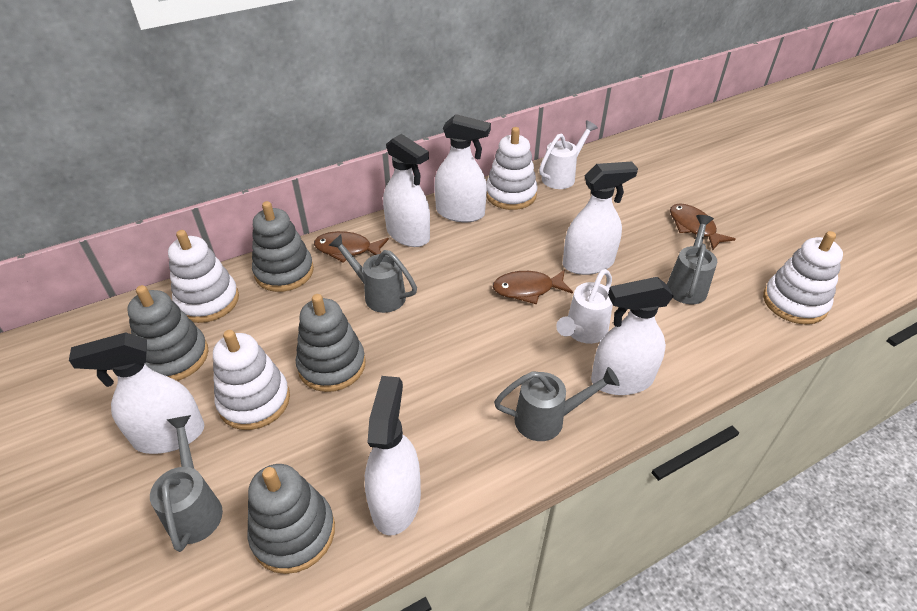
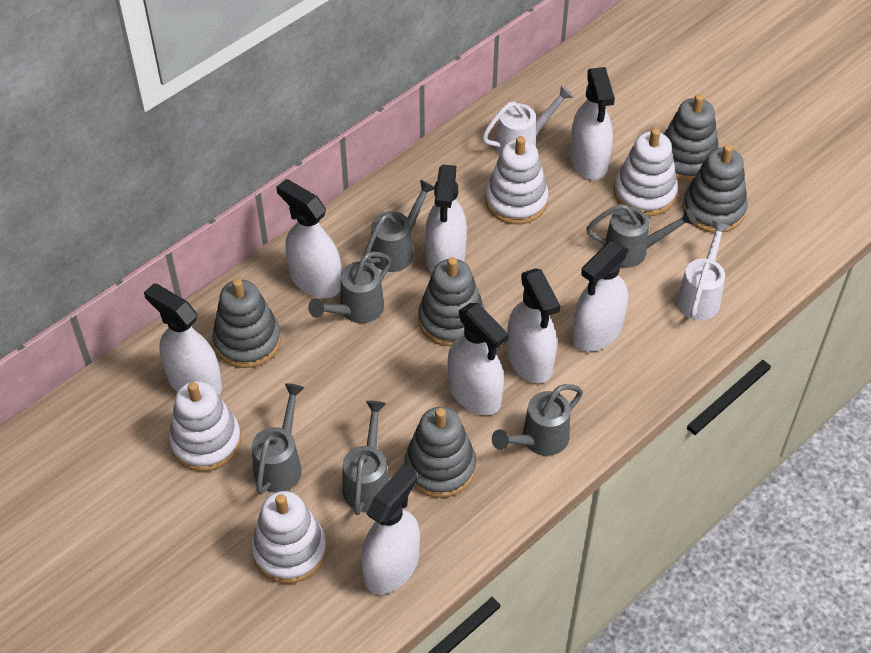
brown fish: [314,231,389,263] [493,270,573,304] [670,203,736,250] = 3 -> none = 0
grey stacking toy: [127,285,208,381] [248,464,335,574] [252,201,314,292] [296,294,365,392] = 4 -> [212,279,281,368] [404,407,476,498] [418,257,485,346] [664,94,719,182] [683,144,748,233] = 5
grey watering can: [150,415,223,552] [328,234,417,313] [494,367,620,441] [667,215,717,304] = 4 -> [252,383,304,495] [308,252,391,323] [342,401,389,515] [364,180,434,272] [492,384,583,456] [586,204,696,268] = 6
white spray bottle: [69,332,204,454] [365,376,421,535] [383,134,430,247] [434,114,491,222] [563,162,638,275] [591,277,674,395] = 6 -> [144,283,222,395] [276,179,341,298] [361,465,420,594] [425,165,467,273] [447,303,509,415] [507,268,561,384] [570,67,615,180] [572,241,629,352] = 8

